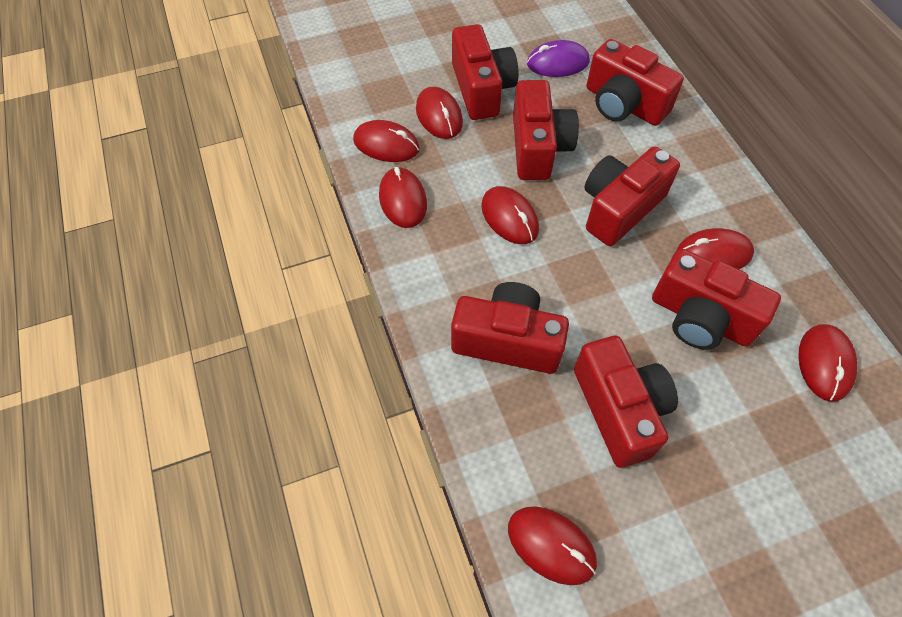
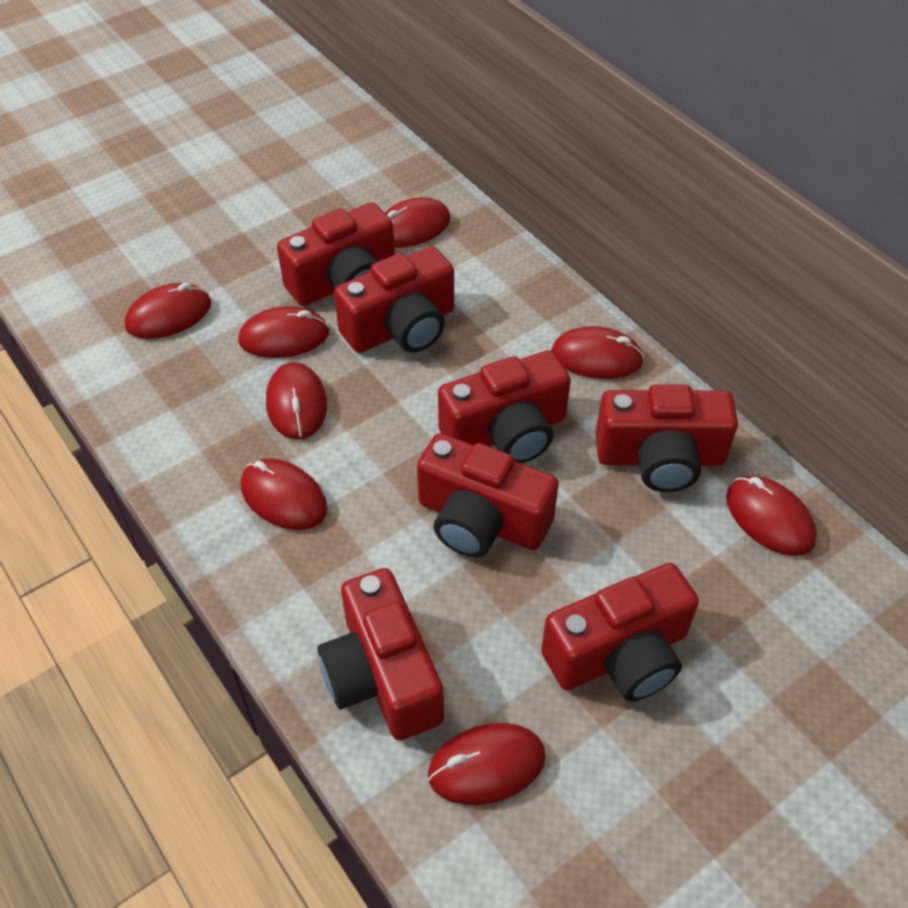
purple mouse: [527,40,590,77] = 1 -> none = 0
red mouse: [353,120,420,162] [379,167,427,228] [416,87,463,139] [481,186,539,244] [508,506,597,585] [677,228,754,269] [798,324,858,402] = 7 -> [124,283,211,339] [238,306,329,358] [241,458,327,530] [266,362,327,439] [384,197,451,248] [428,723,546,805] [551,326,644,379] [726,475,817,556] = 8

